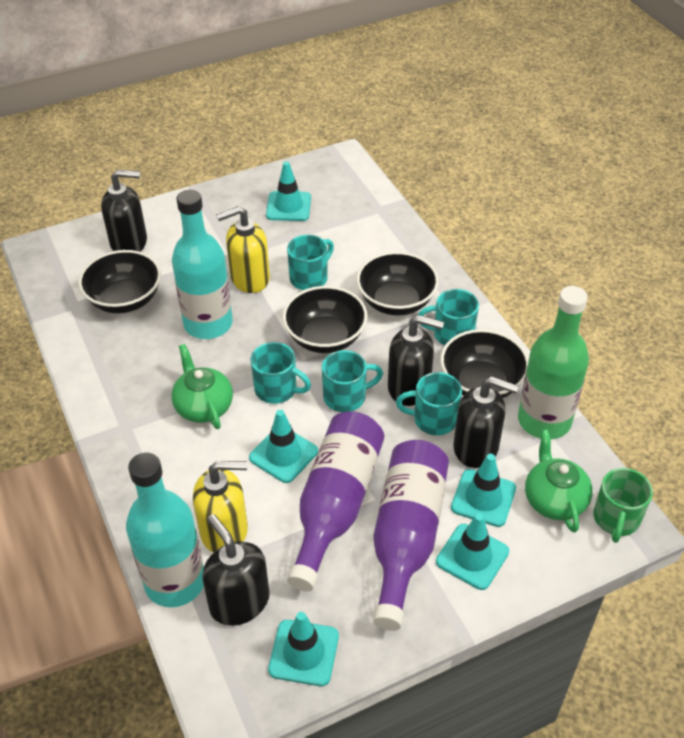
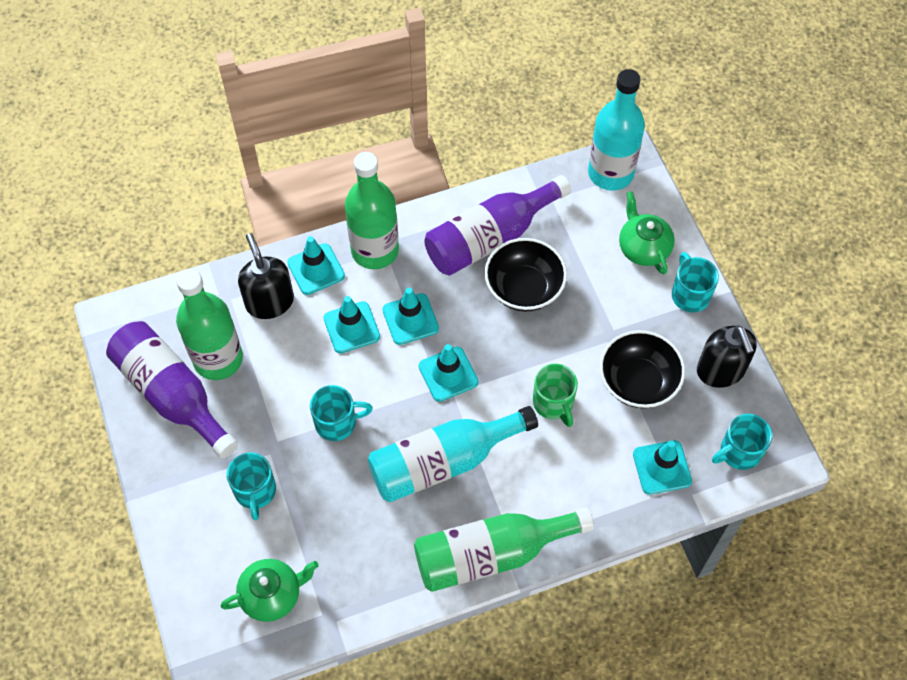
black bowl: [79,250,161,313] [283,286,367,353] [357,252,439,315] [440,329,529,398] = 4 -> [485,238,567,311] [600,330,685,408] = 2
black soap dispenser: [101,170,147,252] [202,514,270,626] [388,315,444,406] [453,377,519,468] = 4 -> [238,233,294,319] [697,325,757,388] = 2
green bottle: [518,286,589,439] = 1 -> [176,269,243,380] [345,152,399,269] [414,507,594,592] = 3
turquoise mug: [250,342,311,404] [287,235,334,290] [322,350,383,412] [396,372,462,435] [418,289,479,345] = 5 -> [226,452,276,520] [310,385,373,441] [672,252,719,312] [712,414,772,470] = 4
yellow soap dispenser: [193,461,248,553] [216,206,270,293] = 2 -> none = 0

